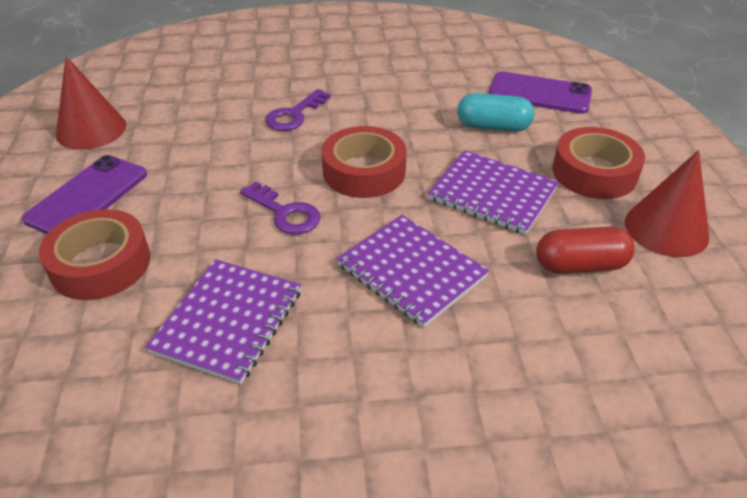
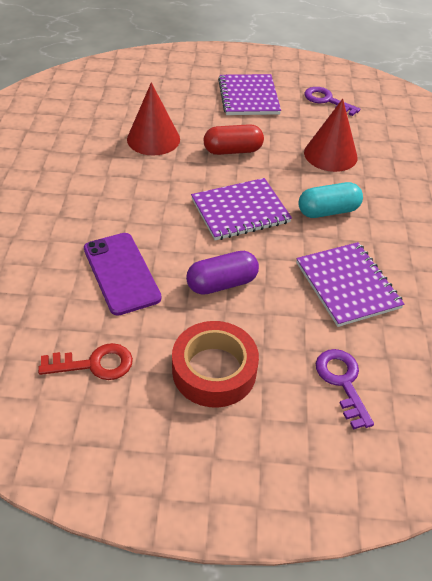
purple capsule: none = 0 -> [186,251,259,295] = 1
purple phone: [22,155,147,234] [489,71,592,114] = 2 -> [84,233,162,316] = 1
red key: none = 0 -> [38,343,133,380] = 1
red tape: [39,209,150,300] [322,126,407,198] [552,127,645,199] = 3 -> [172,321,259,408] = 1

